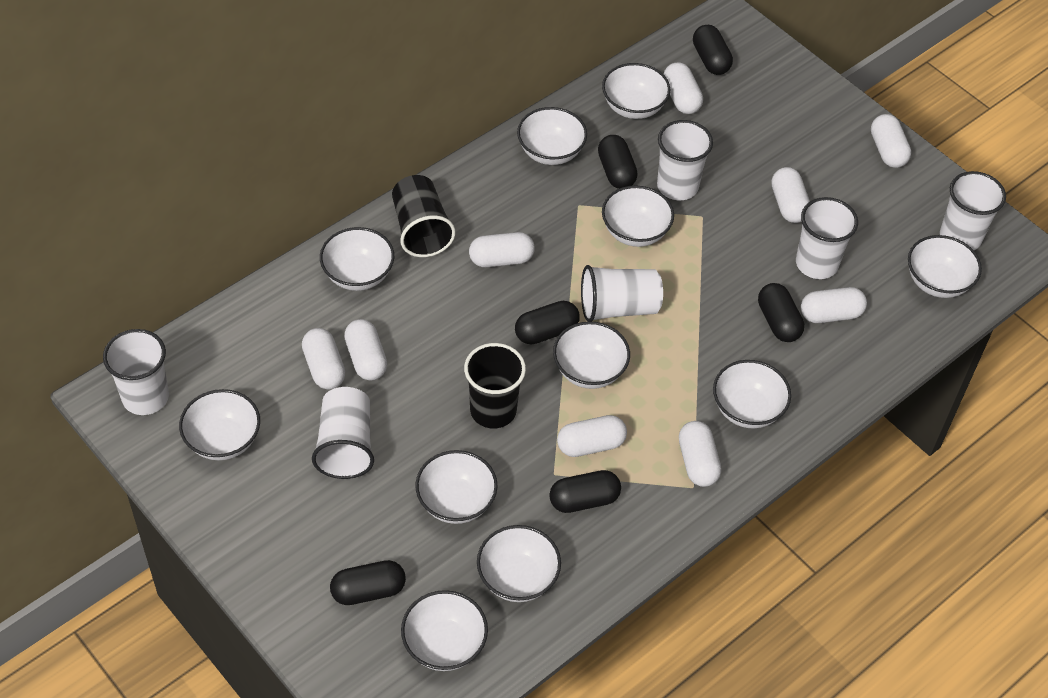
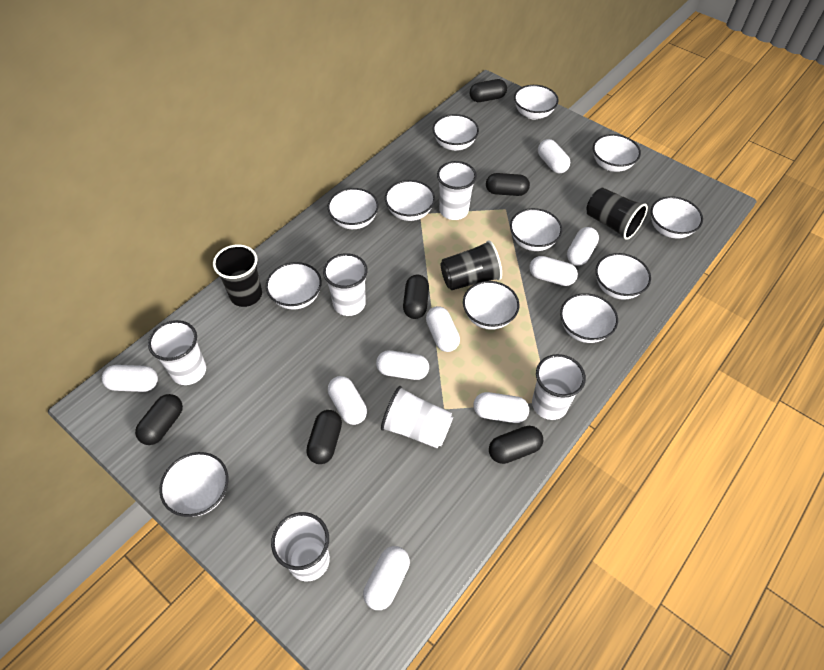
black cup: [392,175,455,257] [464,343,526,429] = 2 -> [213,245,262,307] [441,240,502,290] [586,188,648,240] = 3
white bowl: [179,389,260,460] [320,227,394,291] [401,590,488,671] [415,450,498,524] [477,525,561,602] [517,107,587,165] [553,321,630,389] [602,63,670,119] [602,185,674,247] [713,360,791,428] [908,235,982,298] = 11 -> [159,452,228,517] [266,262,322,310] [328,188,378,229] [385,180,435,221] [433,114,479,151] [463,281,520,330] [510,208,562,251] [514,85,559,120] [560,293,618,343] [593,134,641,172] [596,253,651,300] [651,197,703,238] = 12

